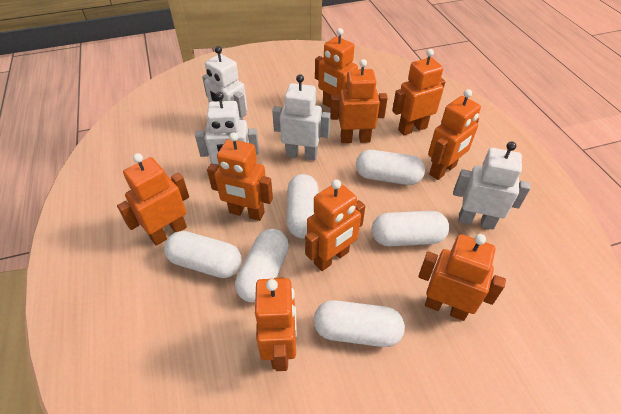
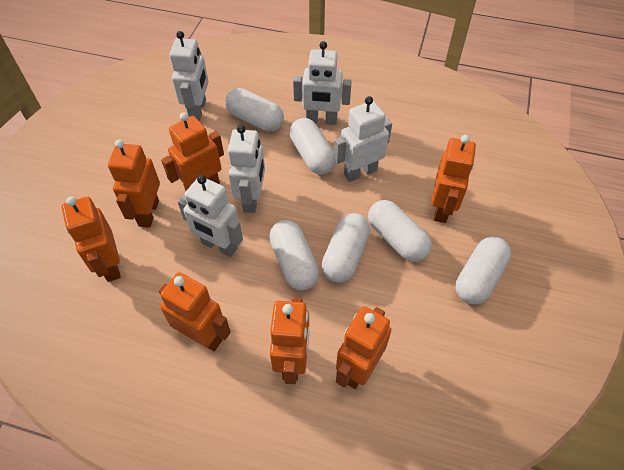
orange robot: [117,153,189,246] [207,132,273,221] [255,278,297,371] [305,179,365,271] [315,28,358,108] [330,59,388,143] [392,49,446,135] [418,234,506,321] [428,89,481,180] = 9 -> [62,197,121,282] [108,140,160,228] [159,272,231,351] [161,112,224,191] [270,298,310,384] [336,306,391,389] [432,135,476,223] = 7
white robot: [195,92,259,165] [202,46,247,120] [272,74,331,161] [453,141,530,230] = 4 -> [169,31,209,121] [178,175,243,257] [228,125,265,213] [293,41,352,125] [334,96,392,182] = 5

